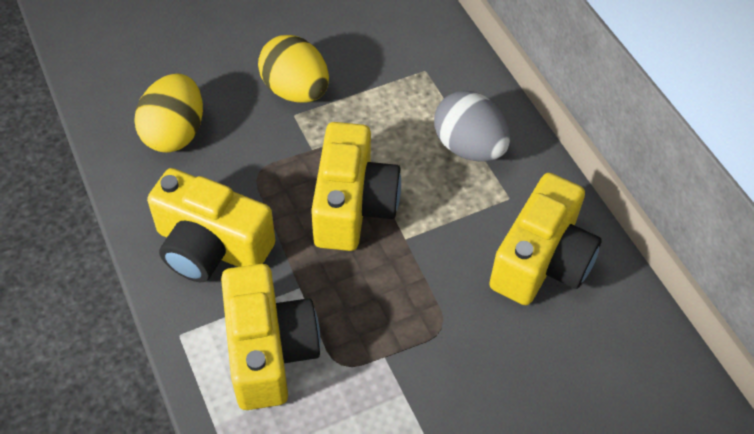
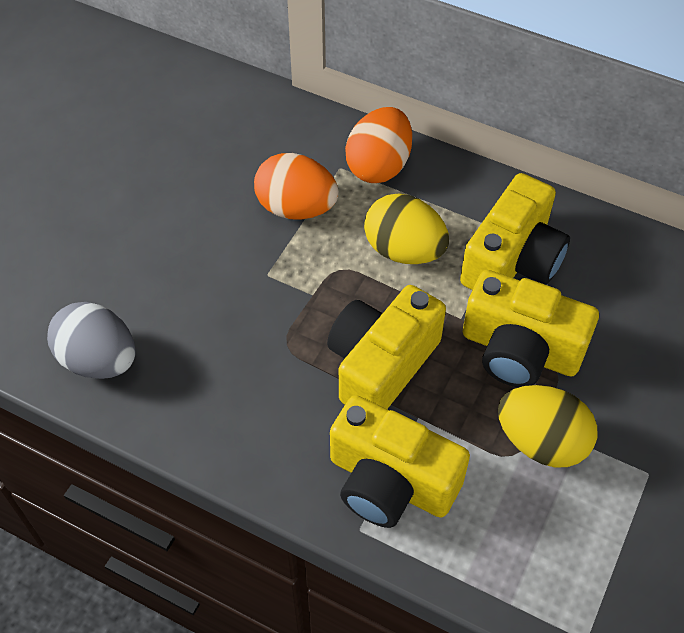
orange egg: none = 0 -> [254,153,339,220] [345,107,412,183] = 2

